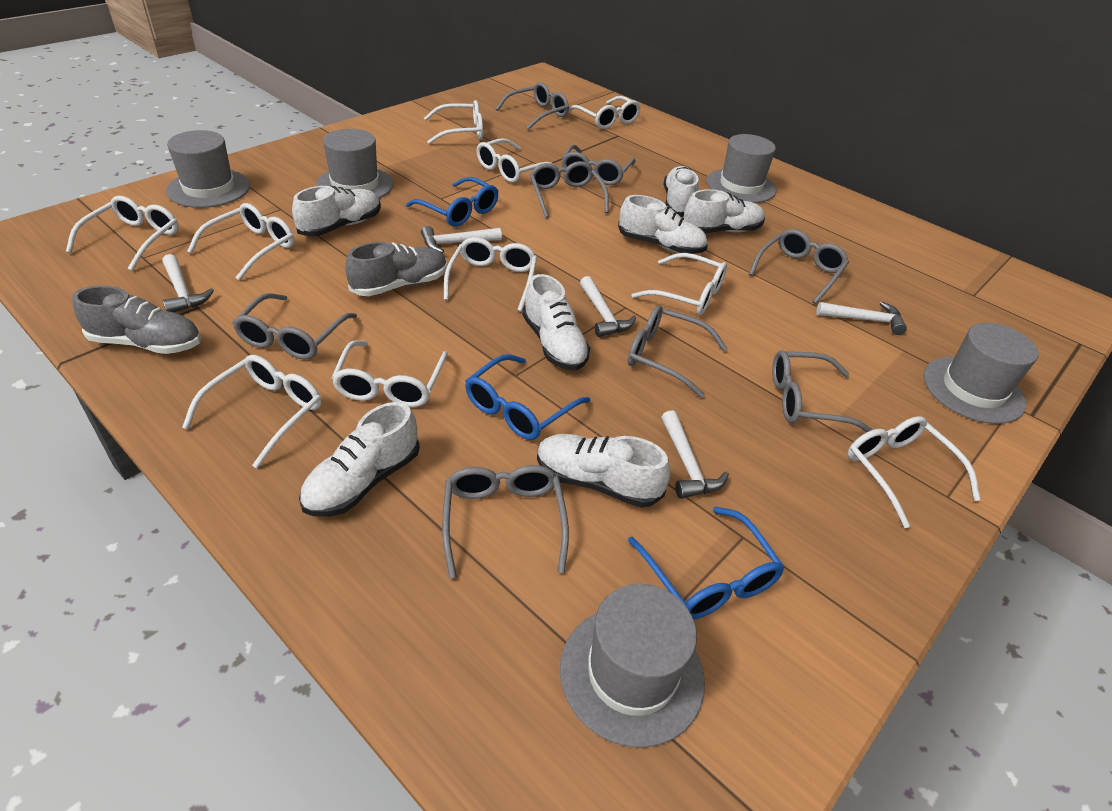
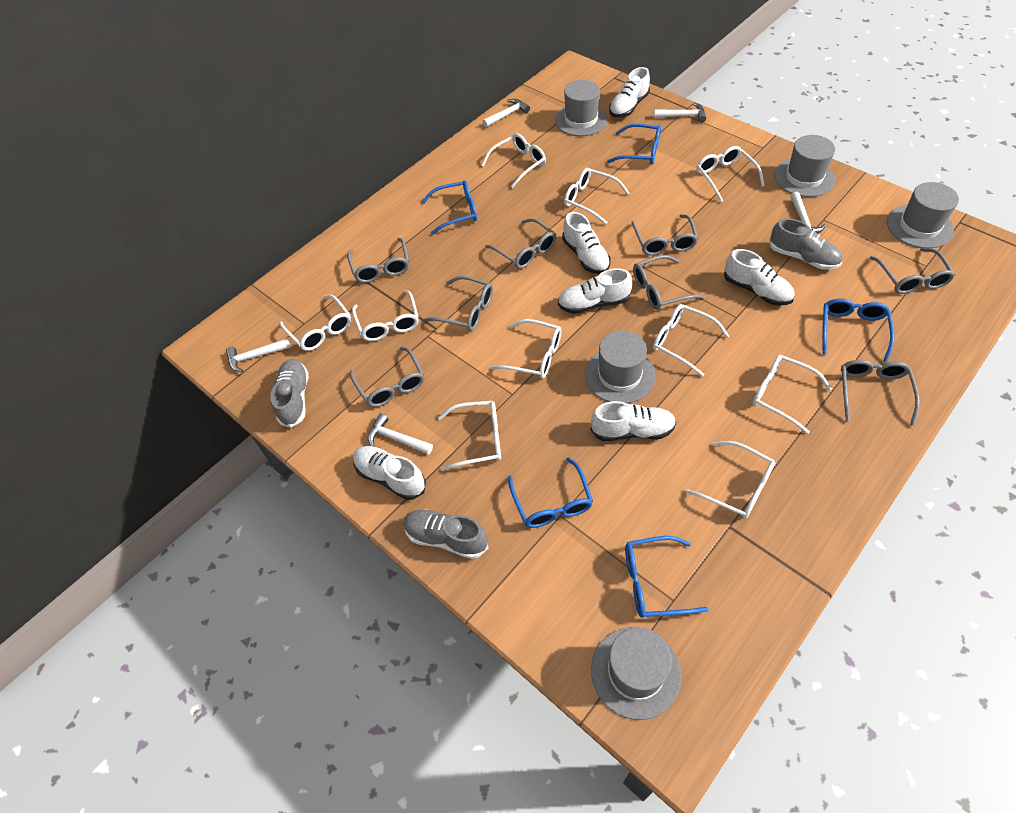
blue glasses: [406,177,498,227] [465,354,590,440] [628,507,785,620] = 3 -> [422,180,477,235] [508,457,593,528] [607,124,661,165] [625,536,709,618] [822,298,894,362] = 5
grey shoe: [72,285,201,354] [345,242,447,296] = 2 -> [270,359,309,428] [403,509,488,559] [769,218,842,270] = 3
white shoe: [292,186,381,237] [299,402,420,517] [522,274,590,371] [537,434,670,508] [618,195,708,254] [663,166,699,217] [683,189,765,233] = 7 -> [353,446,426,500] [558,268,632,314] [562,212,610,274] [591,401,676,441] [609,67,650,118] [724,249,795,306] = 6

